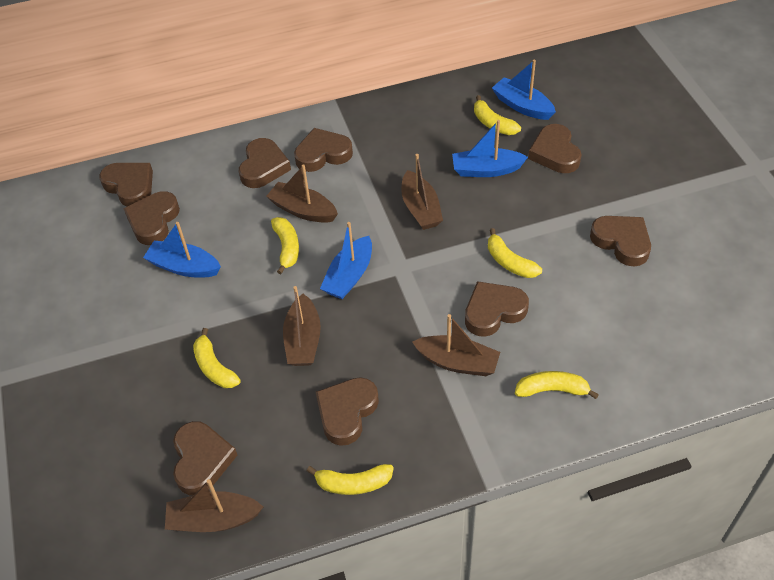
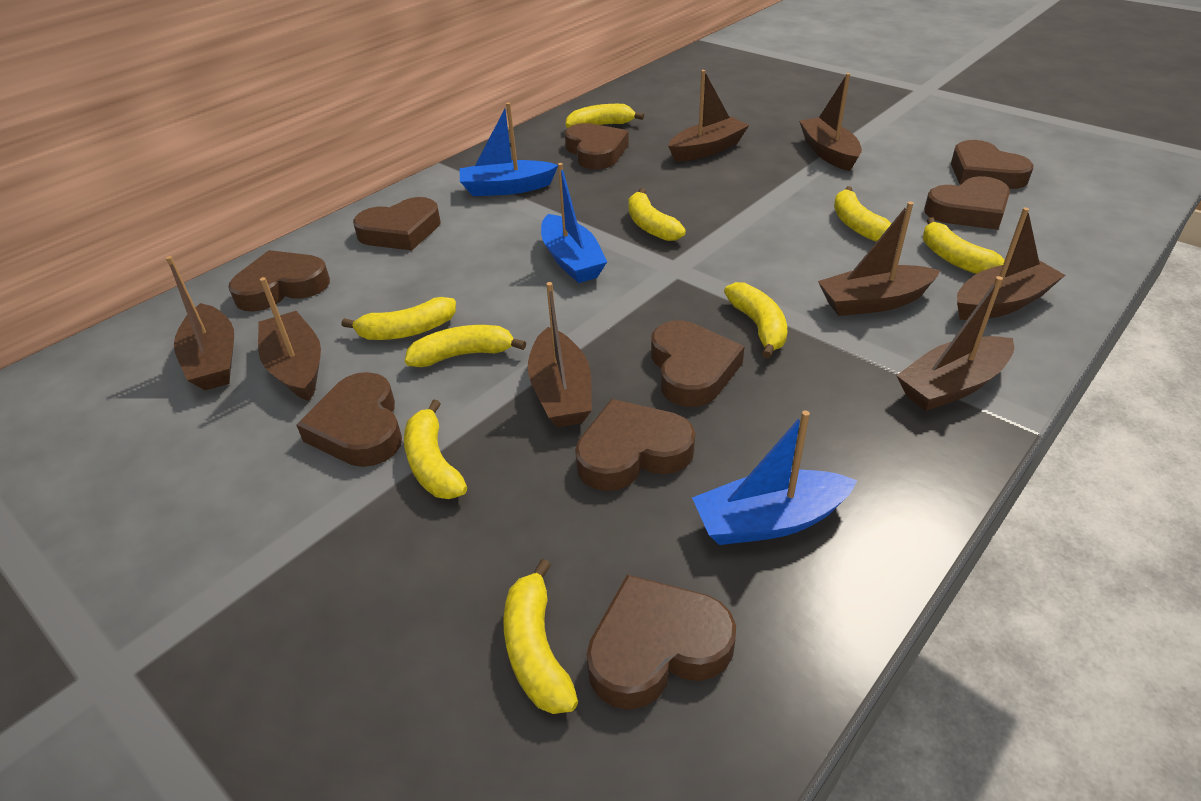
blue boat: [143,222,221,277] [320,222,372,299] [452,120,528,177] [492,59,556,120] = 4 -> [459,102,558,196] [541,163,607,283] [692,410,857,545] = 3
brown boat: [165,479,263,532] [266,165,338,223] [283,286,321,366] [401,154,443,230] [412,314,500,376] = 5 -> [166,256,234,390] [258,277,321,401] [528,282,592,428] [668,70,749,161] [799,73,862,171] [818,202,941,316] [896,276,1014,411] [957,207,1065,320] = 8
yellow banana: [193,328,241,388] [271,217,299,274] [307,464,394,495] [474,95,521,135] [488,228,542,278] [515,371,599,399] = 6 -> [342,297,456,340] [404,399,467,499] [405,325,526,367] [504,559,578,714] [566,104,644,128] [628,188,686,241] [724,282,787,359] [834,186,892,242] [923,217,1005,274] = 9

